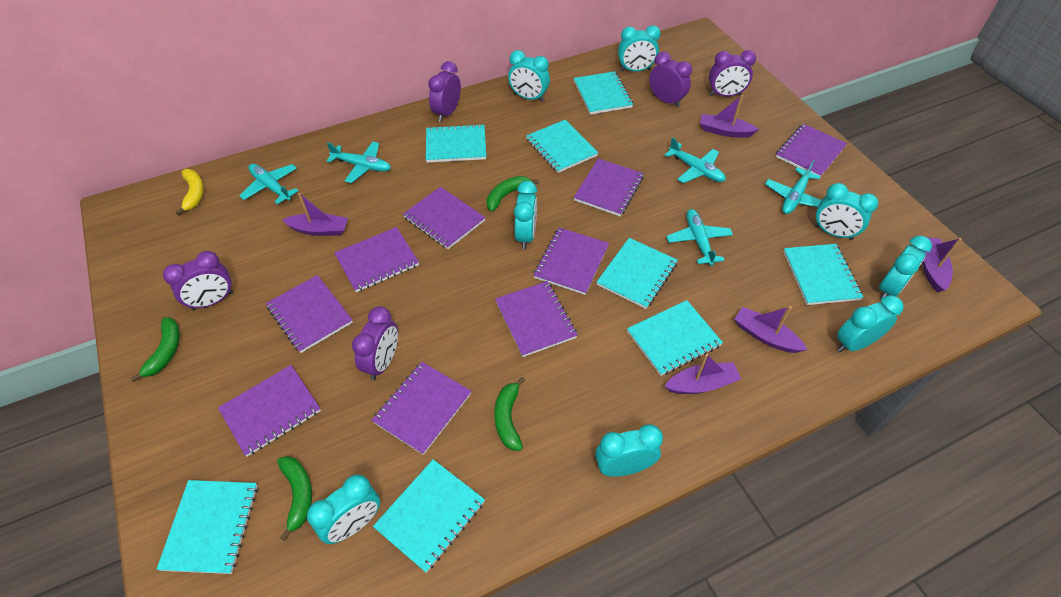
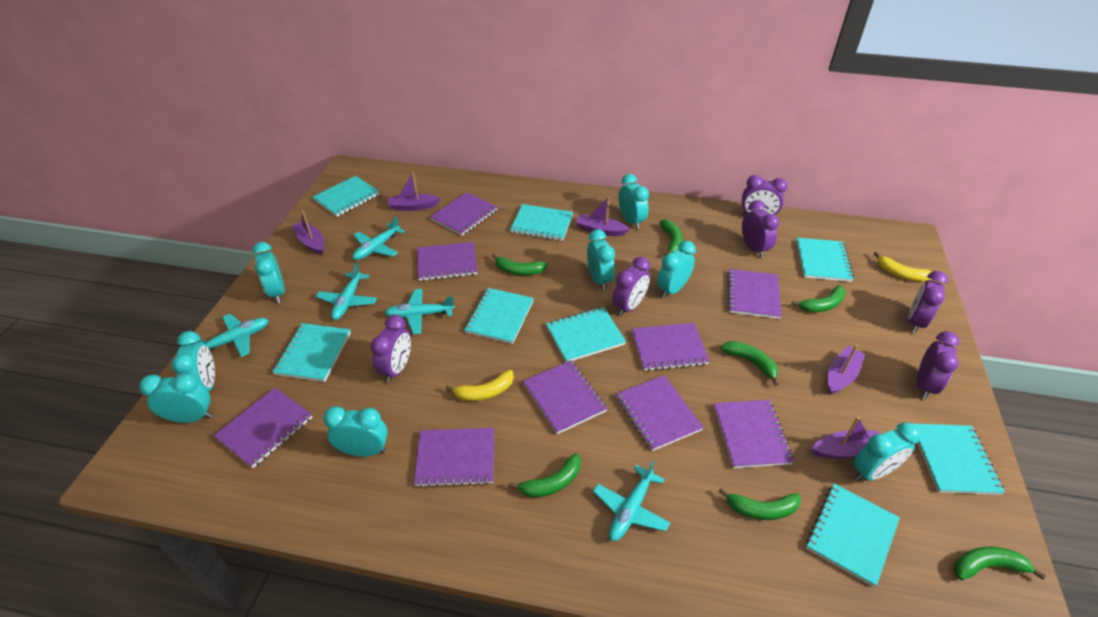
green banana: [131,317,180,382] [277,456,312,541] [486,176,538,212] [494,377,525,451] = 4 -> [492,254,548,275] [509,453,581,497] [659,219,683,255] [719,488,801,520] [721,341,779,386] [791,285,846,312] [954,547,1046,580] = 7
purple clock: [163,251,233,310] [352,307,398,380] [428,61,461,122] [649,51,692,108] [709,50,756,97] = 5 -> [371,315,411,383] [613,256,650,316] [742,175,787,216] [742,200,780,258] [908,271,948,333] [917,331,959,399] = 6
yellow banana: [176,169,204,215] = 1 -> [446,370,514,401] [874,252,932,282] = 2

